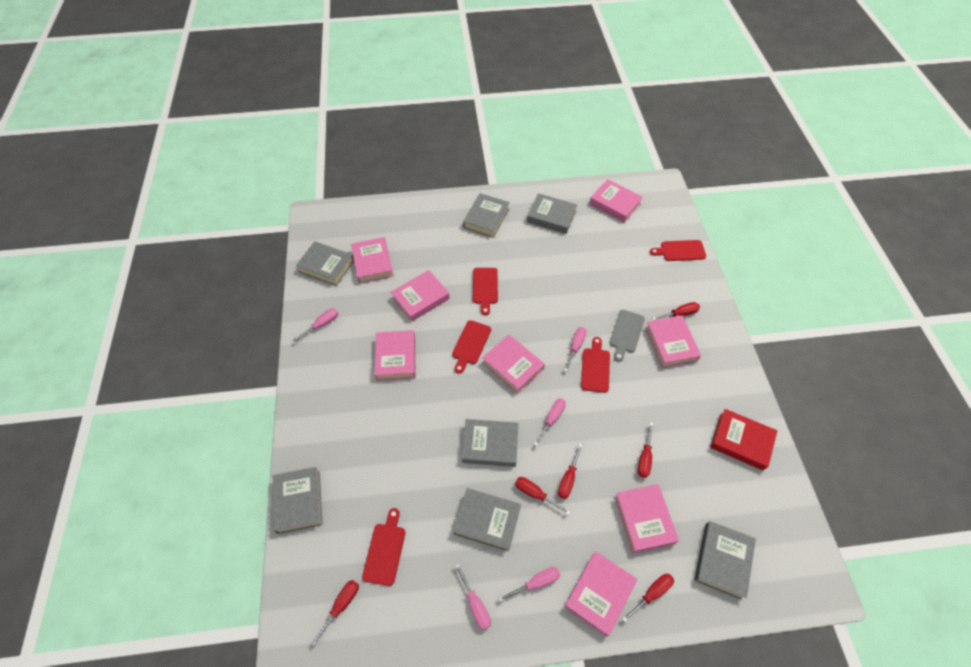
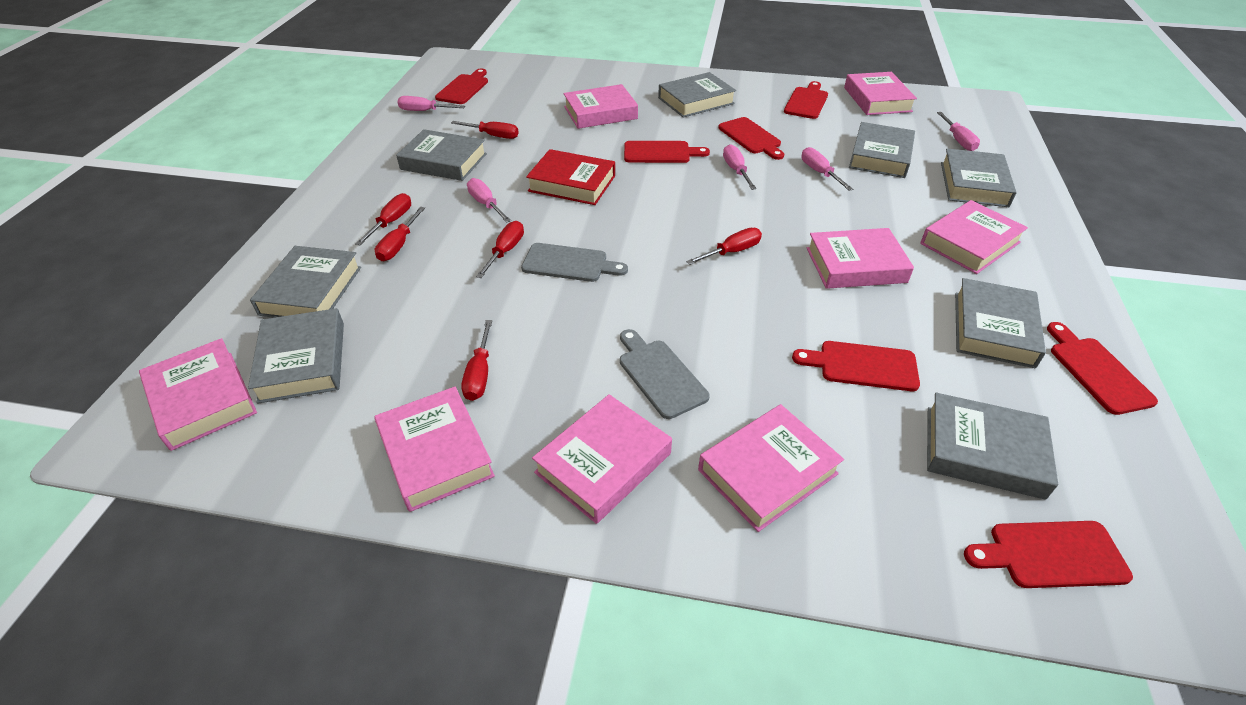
grey book: [273,467,323,534] [296,241,354,286] [453,488,521,551] [462,419,518,467] [463,193,510,238] [527,193,577,234] [694,521,756,600] = 7 -> [248,308,344,404] [250,246,361,318] [396,129,487,181] [658,72,736,118] [849,122,915,178] [927,393,1058,500] [941,148,1017,207] [955,278,1046,368] = 8
grey cutting board: [609,310,645,362] = 1 -> [521,243,628,282] [620,329,710,419] = 2
red cutting board: [362,508,405,586] [452,320,491,374] [473,268,498,315] [581,337,610,393] [650,240,706,261] = 5 -> [435,69,488,104] [624,141,710,163] [718,117,784,160] [784,81,828,119] [792,341,920,391] [964,521,1133,588] [1047,322,1158,415] = 7

